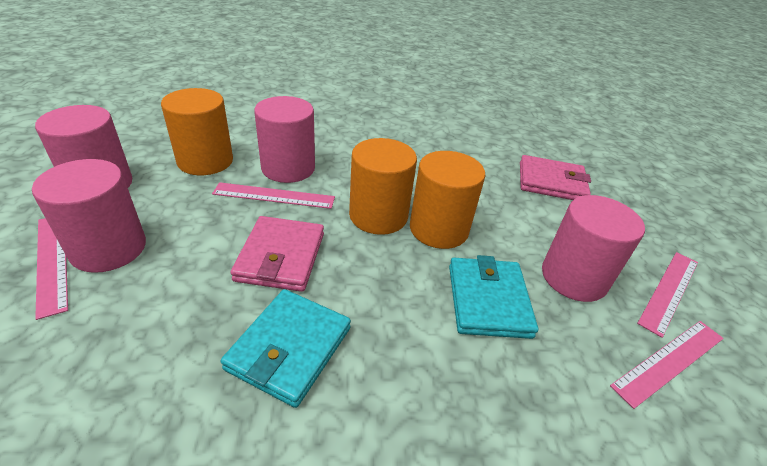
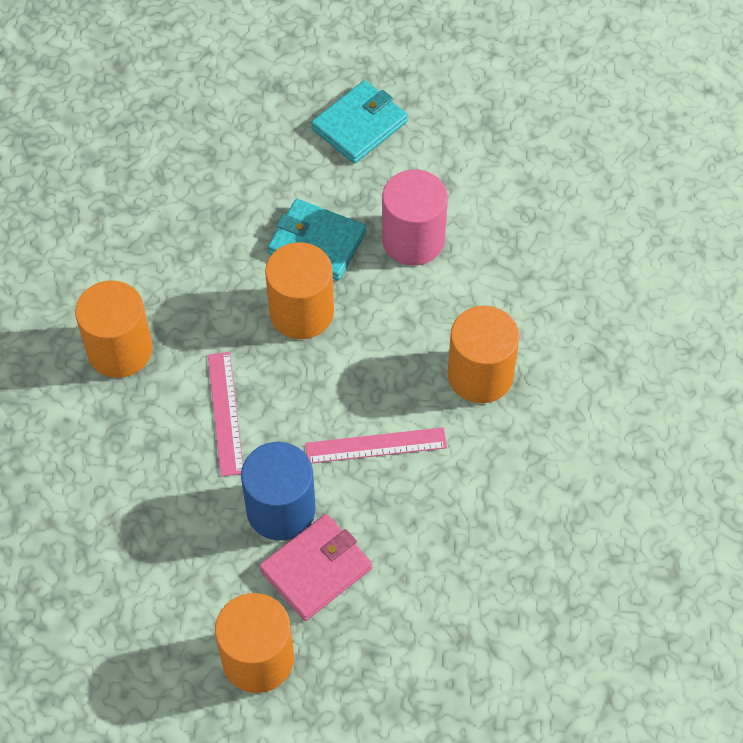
blue cylinder: none = 0 -> [241,442,315,540] = 1
orange cylinder: [161,88,233,175] [349,138,417,235] [410,151,485,249] = 3 -> [75,280,153,378] [215,593,294,693] [265,242,334,339] [448,306,520,403] = 4
pink cylinder: [32,159,146,273] [35,105,132,188] [254,96,315,183] [542,195,645,302] = 4 -> [382,169,448,266] = 1
pink ruler: [35,218,68,320] [212,182,335,209] [610,321,724,409] [637,252,698,338] = 4 -> [208,352,243,477] [305,427,447,463] = 2
pink wallet: [230,216,324,292] [520,155,591,200] = 2 -> [259,514,372,621] = 1

